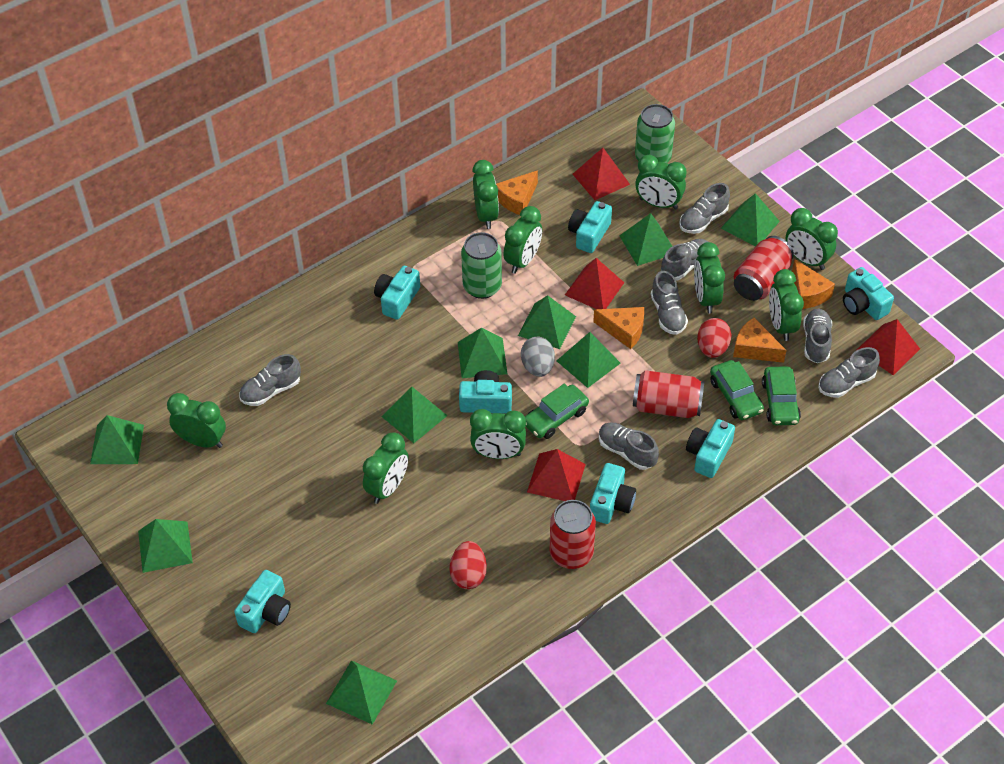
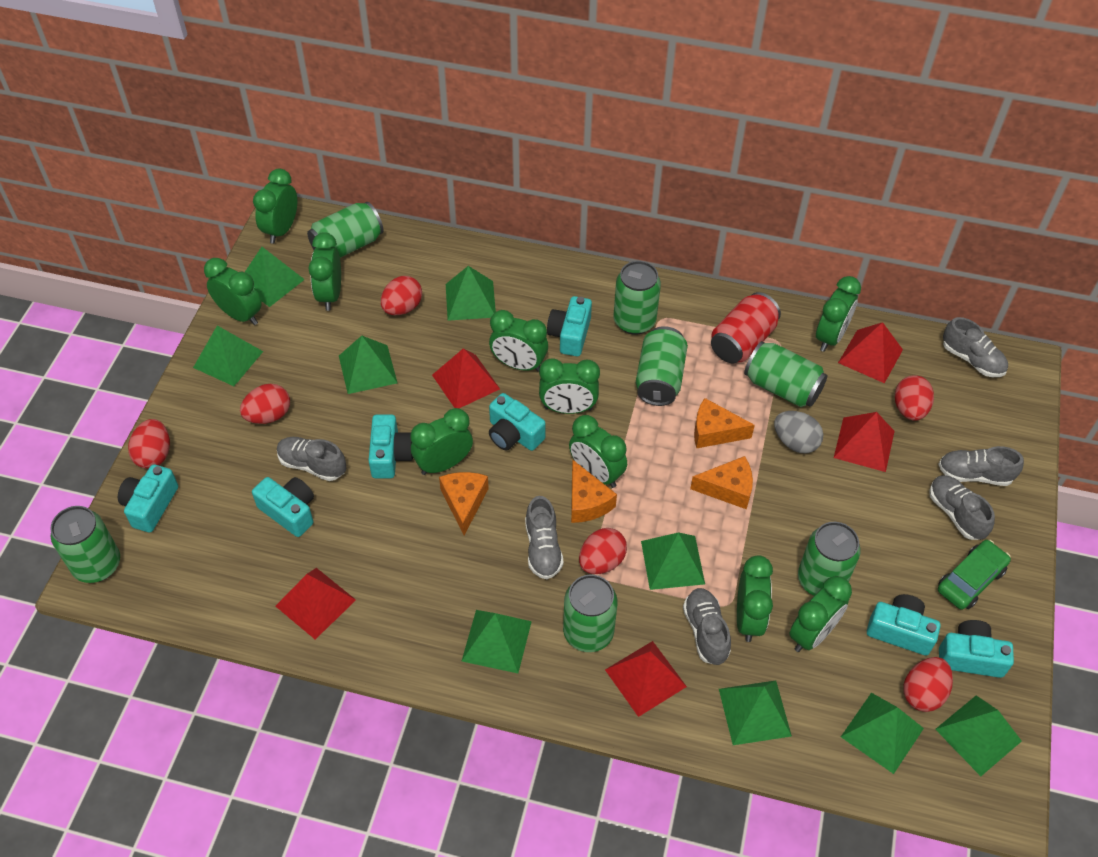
green can: [461,232,502,299] [635,104,675,163] = 2 -> [50,506,120,583] [307,202,383,258] [563,575,618,652] [614,261,661,335] [636,326,688,406] [744,341,827,407] [798,522,861,596] = 7
green car: [525,384,589,439] [710,360,764,420] [762,366,801,425] = 3 -> [938,540,1011,610] = 1
green clock: [167,393,226,448] [363,432,408,504] [470,409,526,459] [472,160,499,229] [503,206,542,274] [635,155,687,209] [694,242,725,314] [769,269,804,341] [786,208,838,270] = 9 -> [204,258,262,325] [253,169,297,244] [308,232,341,311] [411,408,473,475] [489,310,548,372] [539,359,600,414] [569,415,627,488] [737,555,773,642] [789,576,852,652] [816,276,861,352] = 10
grey shoe: [239,354,301,406] [599,423,659,470] [651,271,688,335] [661,239,708,281] [680,183,730,234] [803,308,832,363] [818,347,880,398] = 7 -> [277,437,346,481] [525,496,564,579] [683,588,731,665] [929,475,995,540] [938,446,1024,486] [943,317,1008,377] = 6
red can: [550,500,596,569] [633,370,704,418] [734,236,794,301] = 3 -> [711,292,781,363] = 1
red egg: [450,541,487,589] [697,318,732,358] = 2 -> [128,419,170,469] [240,384,290,424] [381,276,422,315] [579,528,627,574] [895,375,934,421] [903,657,953,712] = 6
red pyramid: [527,449,586,501] [565,258,624,309] [573,148,630,200] [856,319,920,375] = 4 -> [275,568,356,640] [432,348,500,408] [605,641,687,717] [834,412,895,472] [838,322,903,383] = 5

